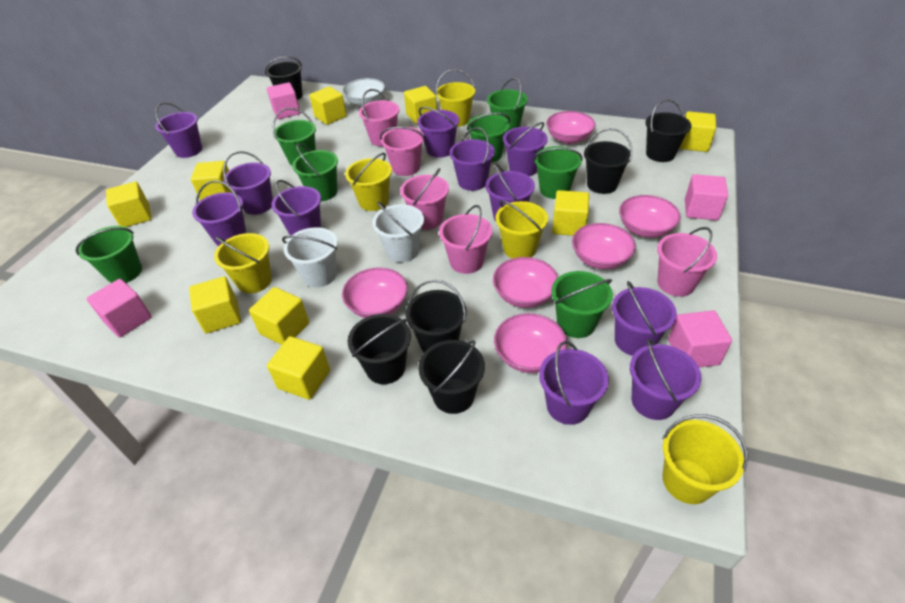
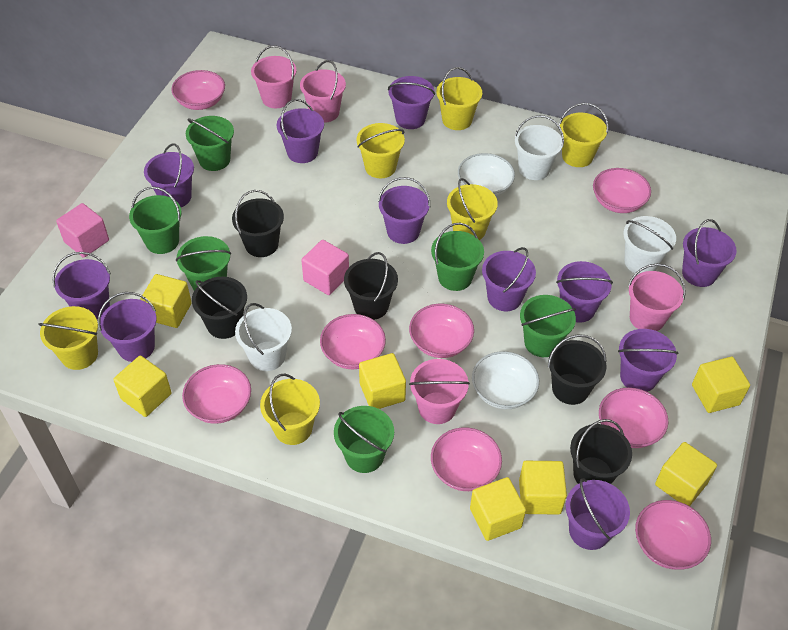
black bucket: [265,56,302,100] [348,314,411,384] [406,280,467,352] [418,340,485,414] [584,128,632,194] [645,99,691,162] = 6 -> [192,277,247,339] [232,190,284,257] [344,252,398,320] [548,334,607,405] [570,419,632,484] = 5
green bucket: [76,226,142,283] [273,108,316,166] [292,144,338,201] [467,113,510,162] [487,78,528,131] [534,146,583,199] [551,271,613,338] = 7 -> [129,187,182,254] [176,236,231,291] [186,116,234,171] [334,406,394,473] [431,223,484,291] [520,295,576,357] = 6
pink bowl: [342,267,408,318] [493,257,558,308] [494,313,567,373] [546,111,596,144] [572,223,636,269] [619,195,681,238] = 6 -> [171,70,225,110] [182,364,251,424] [320,314,386,369] [409,304,474,358] [431,427,502,491] [593,168,651,213] [599,387,669,448] [635,500,711,570] = 8
pink bucket: [359,89,399,147] [380,127,425,176] [400,168,449,230] [439,205,492,274] [657,227,717,297] = 5 -> [251,45,297,108] [300,60,346,123] [409,359,470,424] [628,263,686,331] = 4
pink cube: [87,279,152,337] [267,82,300,119] [668,310,732,367] [685,174,728,220] = 4 -> [56,203,109,258] [301,240,349,295] = 2
white bowl: [342,78,385,107] = 1 -> [458,153,515,196] [472,351,539,409] = 2
white bucket: [282,227,338,288] [372,202,424,263] = 2 -> [235,303,292,371] [515,115,564,180] [623,216,676,274] = 3
yellow bucket: [214,233,272,293] [345,153,392,211] [436,69,475,127] [496,200,548,259] [662,414,748,504] = 5 -> [38,306,98,370] [260,374,320,445] [357,123,405,178] [436,67,482,130] [447,178,498,240] [559,103,609,167] = 6
yellow cube: [106,182,152,227] [189,276,241,334] [191,161,232,200] [249,287,309,345] [267,336,330,400] [309,86,347,125] [404,86,437,124] [552,190,589,236] [680,111,716,152] = 9 -> [113,356,172,417] [140,274,192,328] [359,353,406,409] [470,477,526,541] [519,461,567,515] [655,442,717,506] [692,357,750,413] = 7

